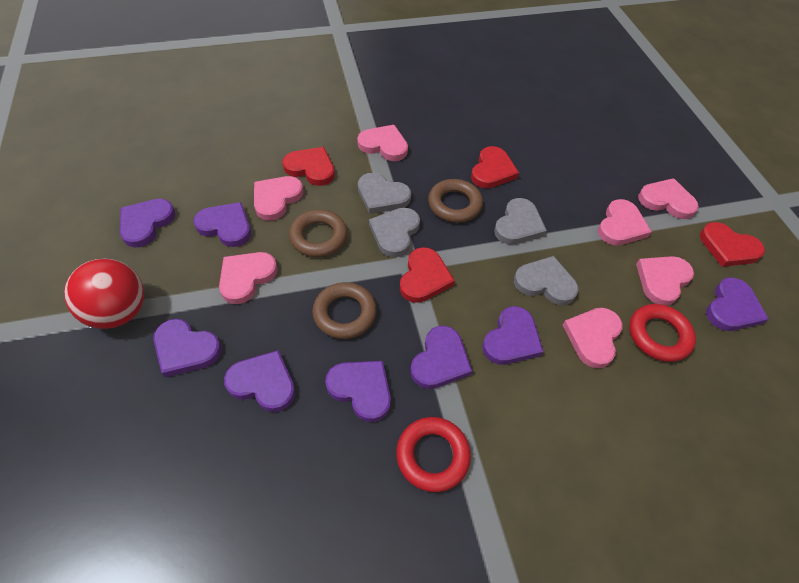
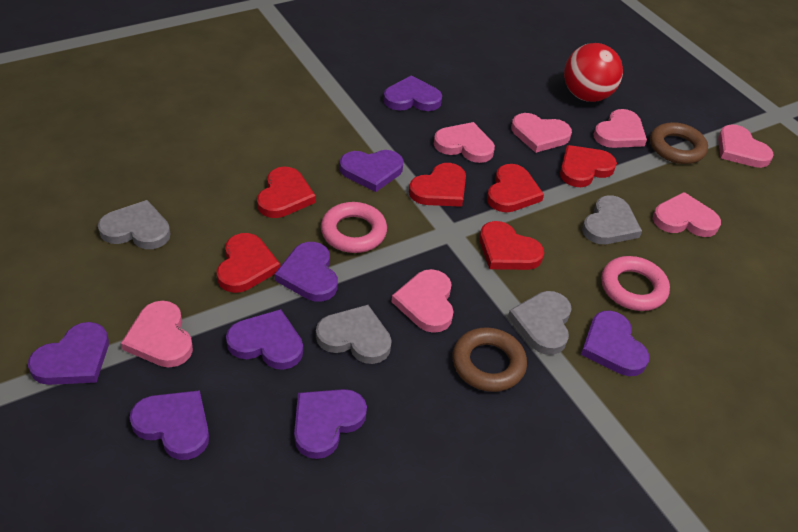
brown ring: [289,210,347,257] [312,282,377,339] [428,179,483,223] = 3 -> [452,327,527,392] [650,122,708,164] = 2
pink ring: none = 0 -> [321,202,387,253] [601,256,670,311] = 2
red heart: [283,147,335,186] [400,247,455,303] [471,146,519,188] [700,222,765,267] = 4 -> [217,233,280,293] [257,167,316,218] [409,163,466,207] [480,221,544,270] [487,164,544,212] [560,145,617,187] = 6
red ring: [396,417,471,492] [629,304,696,362] = 2 -> none = 0

